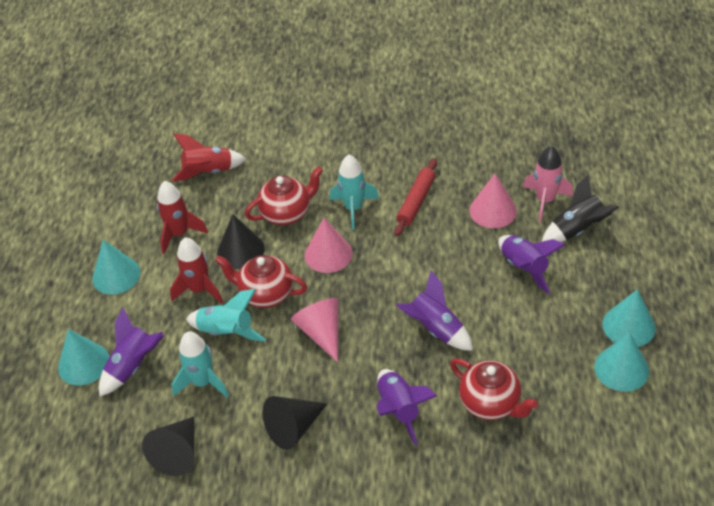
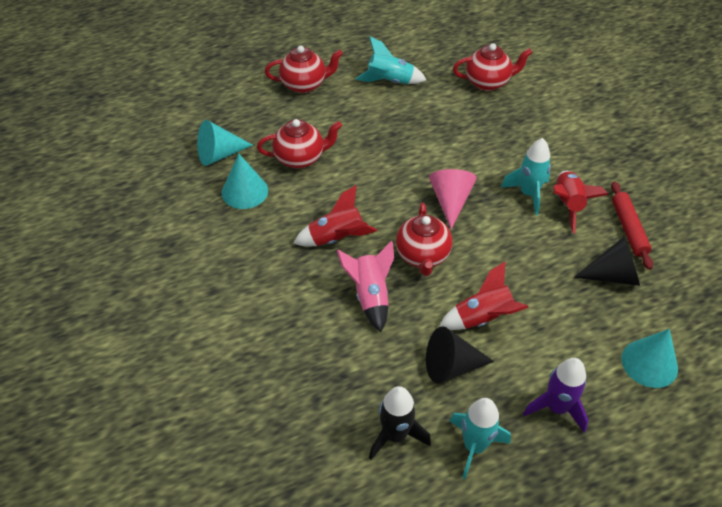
black cone: [142,417,194,476] [217,214,265,269] [262,396,327,450] = 3 -> [426,326,494,384] [574,237,640,286] = 2
pink cone: [291,298,339,363] [305,218,353,273] [470,173,517,228] = 3 -> [429,169,477,229] = 1
purple rocket: [99,308,164,397] [376,369,437,446] [396,271,473,351] [498,235,565,294] = 4 -> [523,358,588,432] = 1
red teapot: [215,255,307,308] [245,166,323,225] [450,358,538,420] = 3 -> [257,119,342,168] [265,46,343,93] [396,203,452,276] [453,43,533,91] = 4
turquoise cone: [58,329,109,386] [92,240,140,295] [594,333,649,392] [602,290,656,347] = 4 -> [197,120,253,166] [222,154,268,209] [622,329,678,388] = 3

